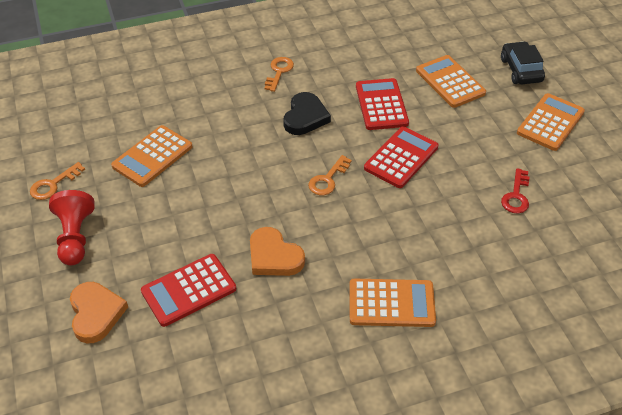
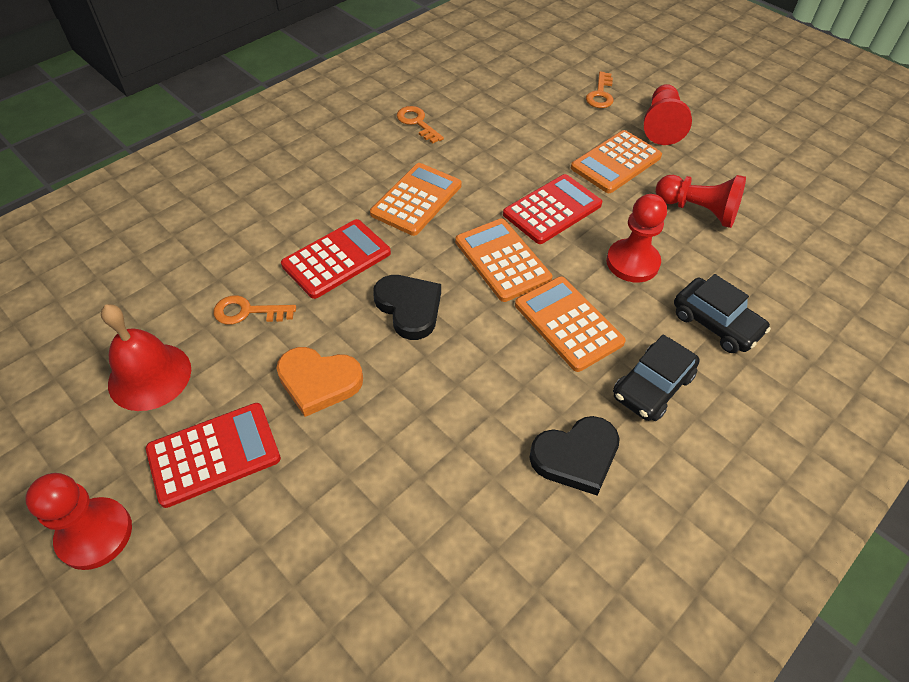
black car: [501,41,545,84] = 1 -> [613,334,700,421] [674,274,771,353] = 2
black heart: [283,92,331,135] = 1 -> [373,275,441,340] [529,416,620,495] = 2
orange heart: [70,282,128,343] [250,227,305,276] = 2 -> [276,347,363,417] = 1
red bell: none = 0 -> [101,304,191,411] = 1
red key: [501,168,529,214] = 1 -> none = 0
red pawn: [49,190,94,266] = 1 -> [25,473,132,570] [606,194,667,282] [644,84,692,145] [655,175,746,228] = 4

